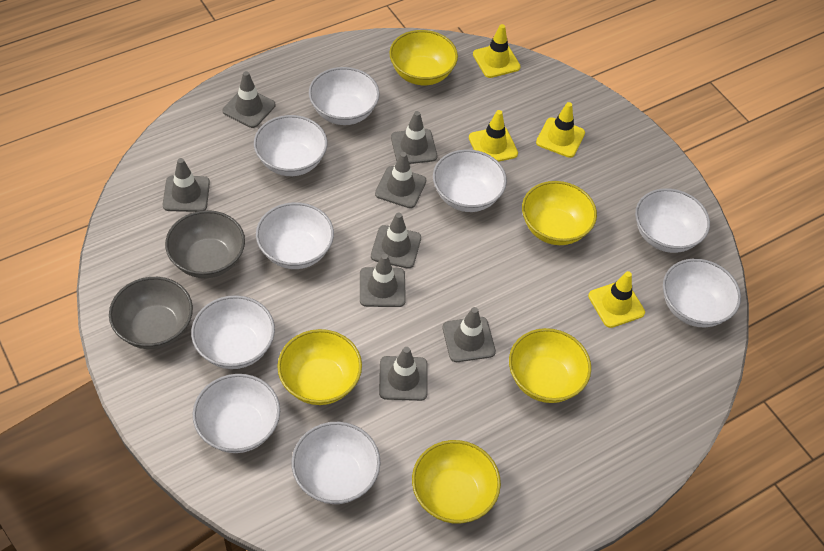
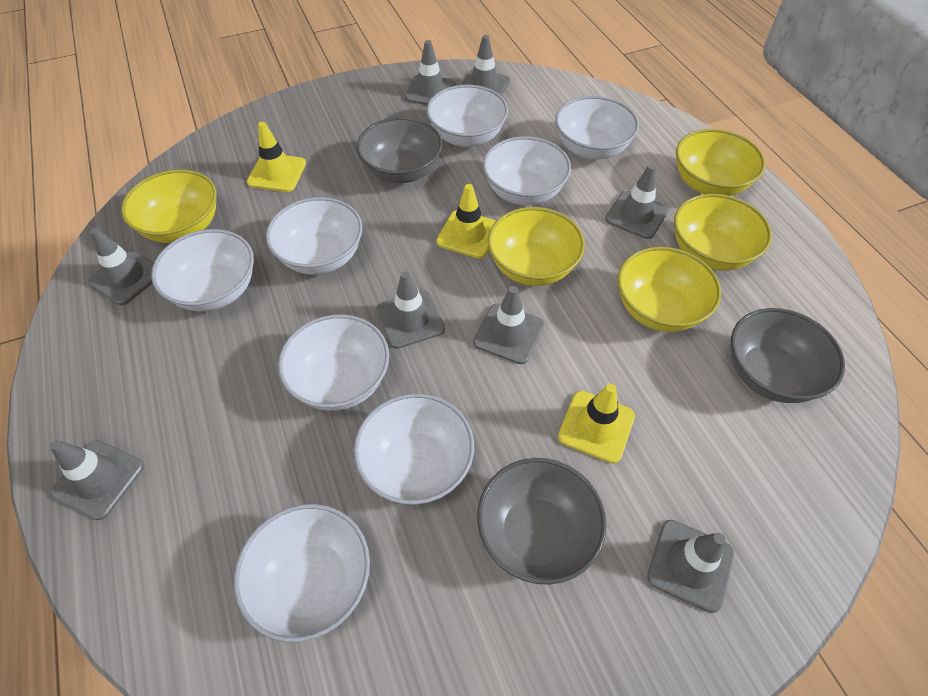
grey bowl: [109,277,193,349] [165,210,245,278] = 2 -> [357,117,443,183] [477,458,606,585] [731,308,845,403] = 3
white bowl: [191,295,275,369] [192,374,280,453] [254,115,328,176] [256,202,334,269] [291,422,380,504] [309,67,380,125] [433,149,507,212] [635,188,710,253] [663,259,741,327] = 9 -> [151,229,254,311] [234,504,370,642] [266,197,363,275] [278,314,389,411] [354,394,474,505] [427,85,508,147] [483,136,571,205] [555,96,639,160] = 8
yellow traffic cone: [469,110,518,162] [473,24,521,78] [536,102,585,158] [588,271,645,328] = 4 -> [247,122,306,192] [436,184,496,258] [558,384,635,463] = 3

